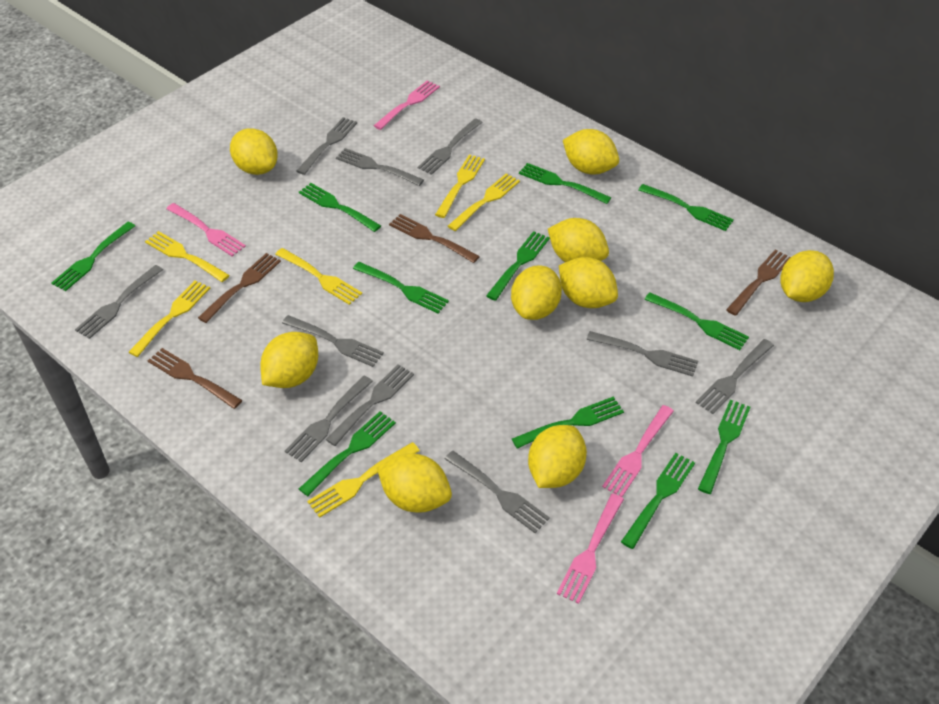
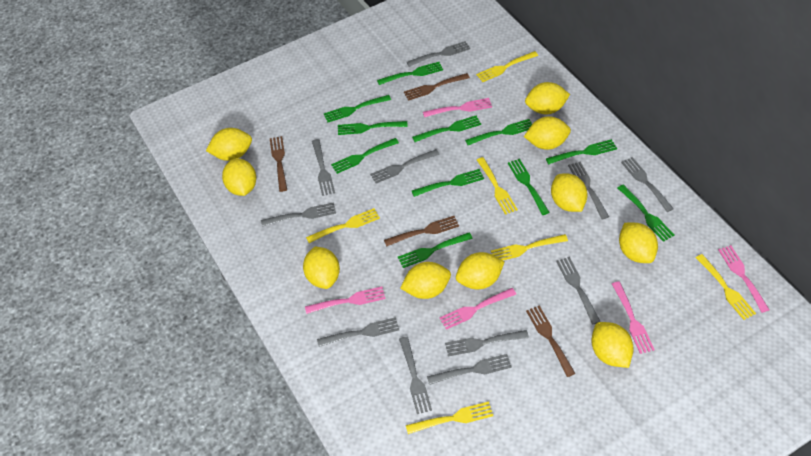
grey fork: [75,265,163,339] [282,315,384,367] [285,376,373,462] [297,117,357,175] [325,364,414,446] [336,148,424,186] [418,118,483,175] [445,451,550,533] [586,331,698,377] [696,339,774,414] = 10 -> [261,202,336,227] [312,139,335,196] [317,317,399,347] [370,149,439,183] [399,337,432,414] [407,41,470,67] [427,354,512,385] [445,330,529,356] [556,257,601,324] [568,162,609,219] [621,157,674,212] = 11
pink fork: [167,203,246,256] [374,80,440,130] [557,493,624,604] [602,405,674,497] = 4 -> [305,287,385,314] [423,98,492,117] [440,288,516,330] [612,281,655,354] [718,245,770,313] = 5
yellow lemon: [230,128,278,175] [260,332,318,388] [377,453,452,513] [511,265,562,320] [528,425,587,488] [548,218,609,262] [559,257,618,308] [563,129,619,175] [780,250,834,302] = 9 -> [206,128,252,161] [222,158,256,196] [303,246,340,289] [400,262,451,299] [456,252,504,289] [524,116,571,150] [525,82,570,114] [551,173,588,212] [591,322,634,368] [619,223,658,263] = 10

